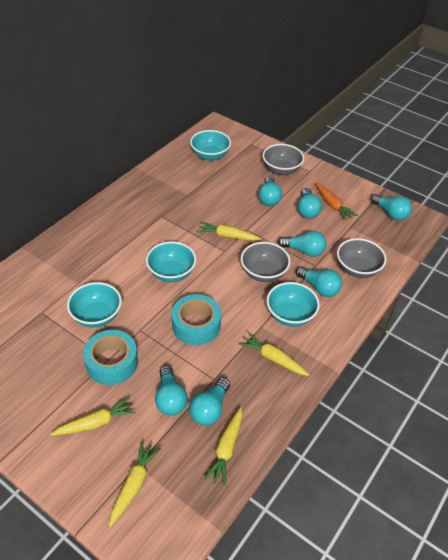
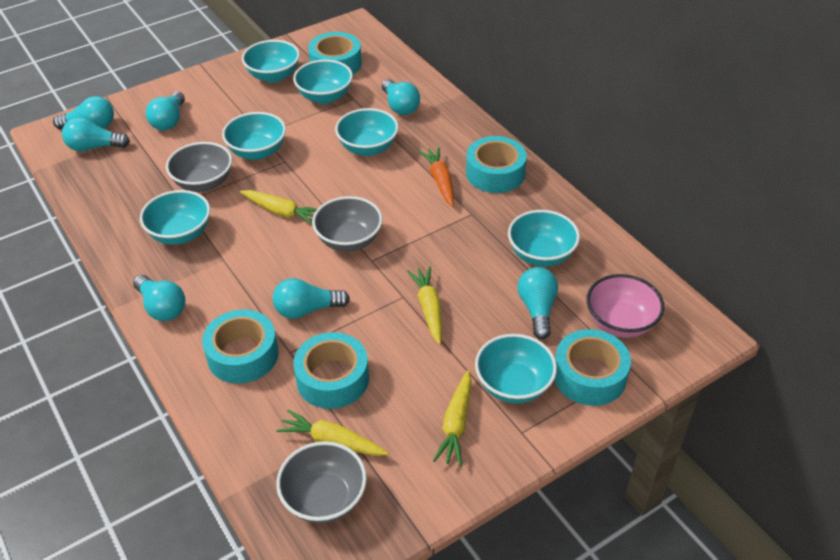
pink bowl: none = 0 -> [586,274,664,338] = 1
turquoise bowl: [67,282,122,328] [146,241,196,282] [190,130,231,161] [266,282,320,327] = 4 -> [140,190,210,245] [222,112,286,160] [242,40,300,83] [293,60,353,104] [335,108,399,156] [475,334,557,404] [508,210,580,267] = 7
turquoise tape: [83,330,138,385] [172,294,221,345] = 2 -> [202,310,279,383] [293,332,369,409] [308,32,362,75] [466,136,527,193] [554,329,631,406] = 5
yellow carrot: [50,397,136,436] [109,441,161,527] [197,222,261,241] [204,407,243,486] [239,332,309,376] = 5 -> [240,190,317,225] [276,409,389,456] [407,266,442,345] [433,370,472,466] = 4

